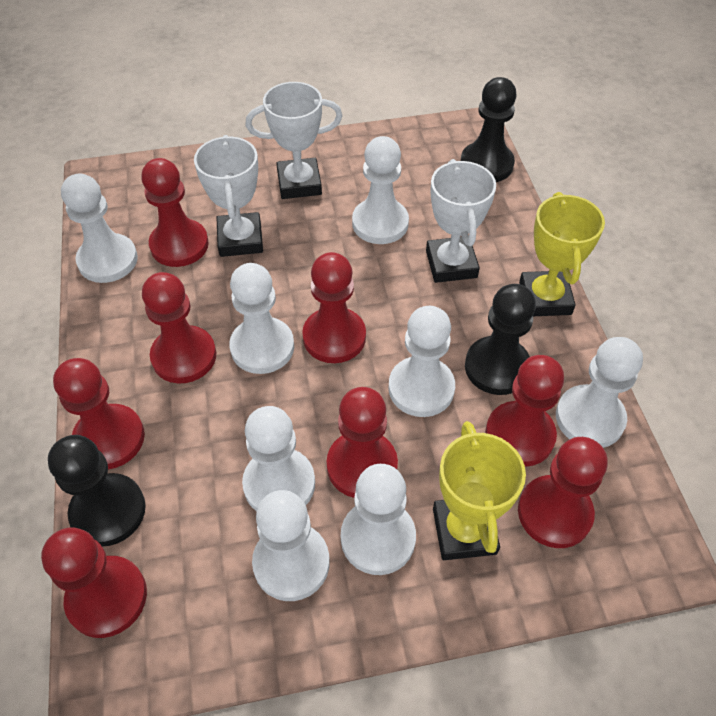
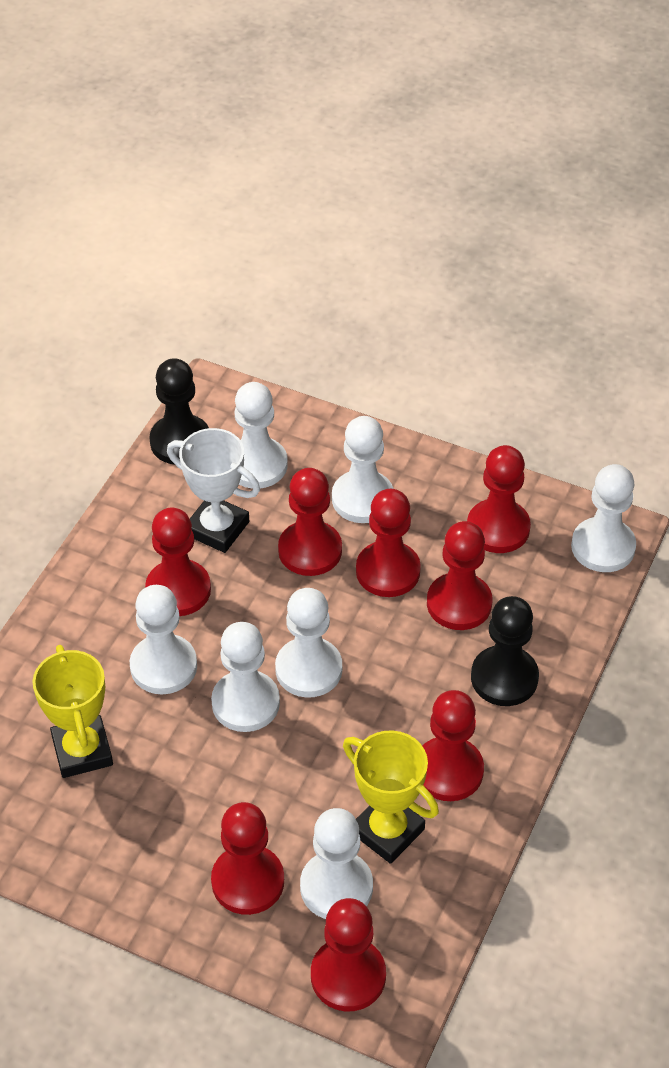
black pawn: [48,435,146,546] [461,77,517,182] [465,284,536,395] = 3 -> [150,358,209,465] [471,596,539,706] = 2
white pawn: [61,174,138,283] [229,263,294,374] [242,406,315,511] [252,490,330,601] [341,464,416,575] [352,136,409,244] [388,306,455,417] [556,337,643,448] = 8 -> [130,585,197,694] [211,622,280,732] [235,382,288,489] [275,588,342,698] [300,808,373,919] [332,416,394,523] [571,464,636,572] = 7
white trophy: [194,135,263,257] [246,82,343,199] [426,159,496,283] = 3 -> [167,428,260,553] = 1

